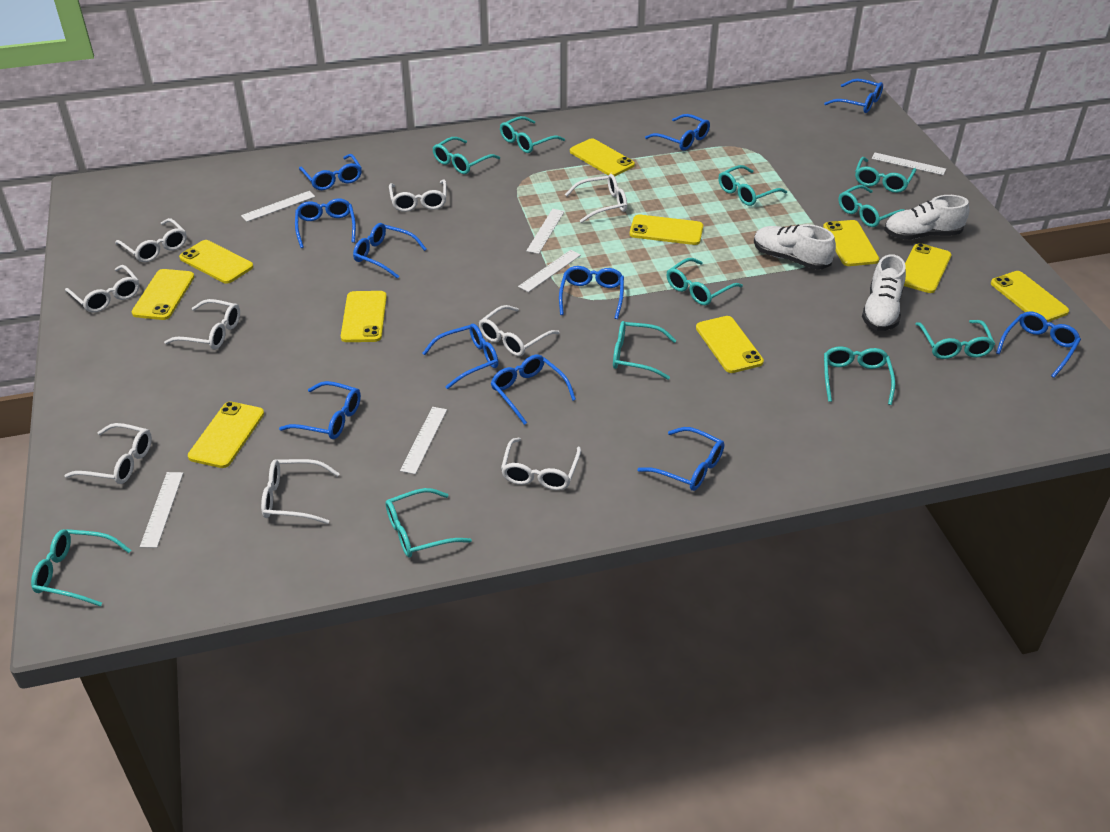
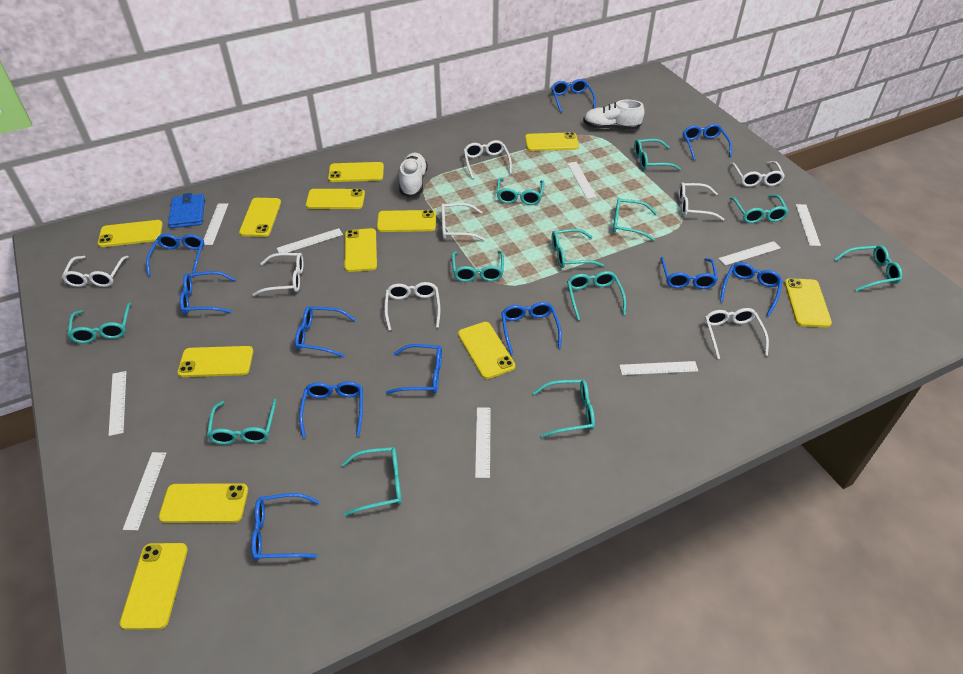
blue wallet: none = 0 -> [168,193,205,228] = 1
turquoise glasses: [31,529,131,607] [385,488,472,558] [433,137,500,174] [500,116,565,153] [613,321,677,380] [667,258,743,305] [719,165,787,206] [824,346,895,405] [839,185,904,227] [855,157,916,193] [915,320,995,359] = 11 -> [68,303,131,343] [207,398,276,445] [341,447,402,516] [452,251,504,282] [497,178,544,205] [533,379,595,438] [552,229,604,268] [567,271,626,320] [613,198,657,241] [634,139,681,170] [730,195,789,223] [834,245,902,291] = 12
white glasses: [64,423,152,484] [65,265,139,312] [115,218,187,262] [164,299,240,349] [261,459,340,524] [389,179,447,212] [479,305,560,356] [501,438,581,490] [565,174,627,223] = 9 -> [62,256,129,287] [252,253,303,296] [384,282,440,331] [441,203,485,241] [464,140,512,179] [678,182,725,221] [705,308,769,359] [730,161,785,187] = 8
white ruler: [140,472,183,548] [241,191,315,222] [400,407,447,474] [518,250,581,292] [526,209,565,254] [871,153,946,175] = 6 -> [108,371,126,436] [123,452,166,530] [203,203,228,245] [277,228,343,253] [475,407,491,478] [567,162,597,199] [619,361,698,375] [718,241,780,266] [796,204,821,246] = 9
white shoe: [754,224,836,270] [862,254,906,331] [884,195,969,240] = 3 -> [399,153,428,197] [583,100,645,129] = 2
yellow phone: [132,269,194,320] [179,240,253,284] [188,402,264,468] [341,291,387,342] [570,138,635,176] [630,214,703,245] [696,316,764,373] [823,220,879,266] [904,243,951,293] [991,271,1069,322] = 10 -> [98,220,163,247] [120,543,188,630] [159,483,248,523] [177,346,253,377] [239,198,281,237] [306,189,365,209] [328,162,384,182] [345,228,377,272] [377,210,436,232] [458,322,515,379] [525,132,579,151] [784,278,832,327] = 12

